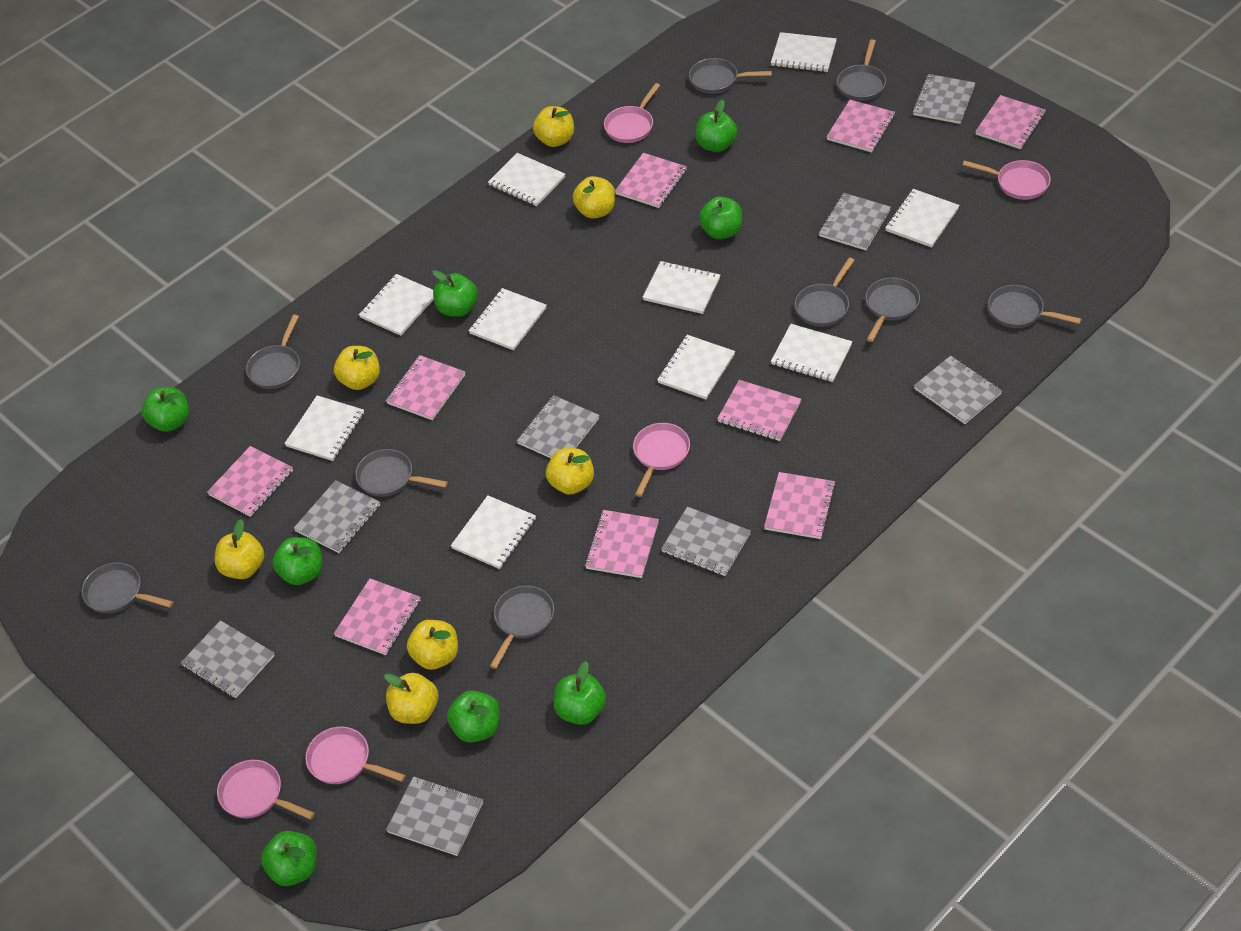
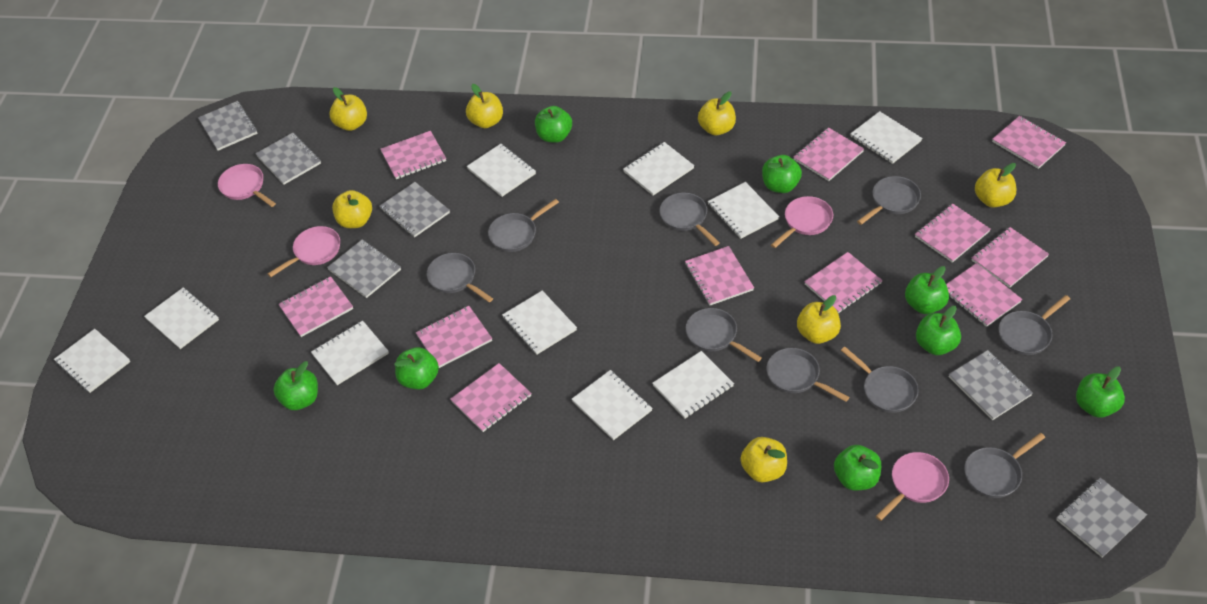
grey notebook: [181,620,275,698] [294,480,380,553] [386,776,483,856] [517,395,600,458] [661,507,751,576] [819,193,891,250] [912,74,975,124] [914,356,1002,424] = 8 -> [198,101,257,151] [255,133,321,185] [327,239,401,298] [380,182,450,237] [949,350,1033,420] [1056,478,1147,558] = 6
pink notebook: [207,446,293,517] [334,578,421,655] [386,355,465,420] [585,510,659,578] [615,153,687,208] [717,380,801,441] [764,472,836,539] [826,100,895,152] [975,95,1046,149] = 9 -> [278,276,353,337] [381,131,446,179] [416,306,492,368] [451,363,532,432] [685,246,754,306] [794,128,864,181] [804,252,883,313] [915,204,991,263] [946,263,1022,327] [971,227,1049,288] [992,116,1066,169] = 11
pink pan: [217,760,315,820] [305,726,405,784] [604,83,660,143] [633,423,690,497] [963,160,1051,200] = 5 -> [218,164,276,207] [268,226,340,277] [771,196,833,248] [875,452,949,521] = 4

